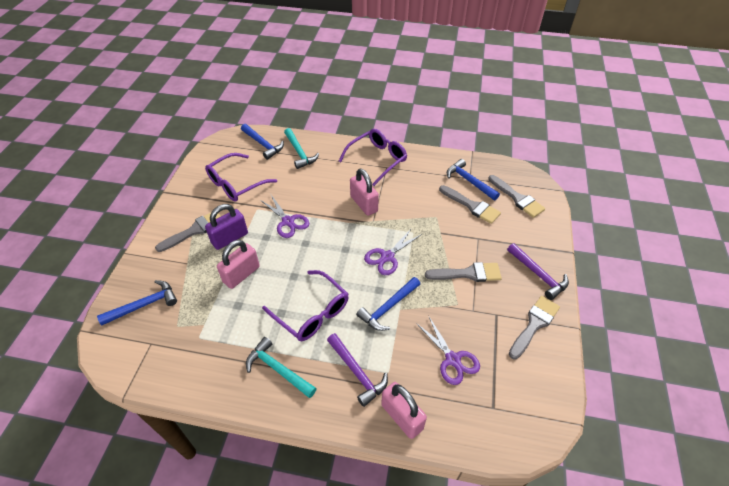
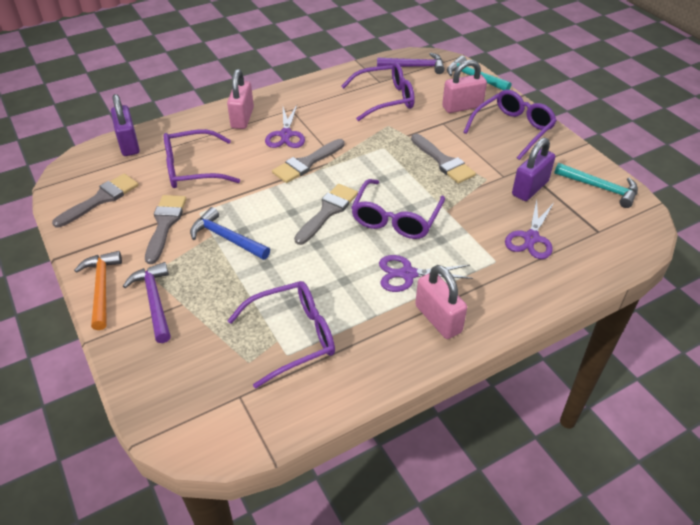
blue hammer: [97,280,177,325] [241,124,284,160] [356,277,420,331] [447,159,500,200] = 4 -> [190,207,270,260] = 1
orange hammer: none = 0 -> [74,251,122,330] = 1
purple glasses: [205,153,277,202] [262,270,349,341] [339,129,407,186] = 3 -> [164,129,240,188] [227,281,335,389] [341,62,415,121] [351,179,445,239] [463,90,557,160] = 5
purple padlock: [205,204,248,250] = 1 -> [111,94,140,156] [512,138,555,201] = 2

